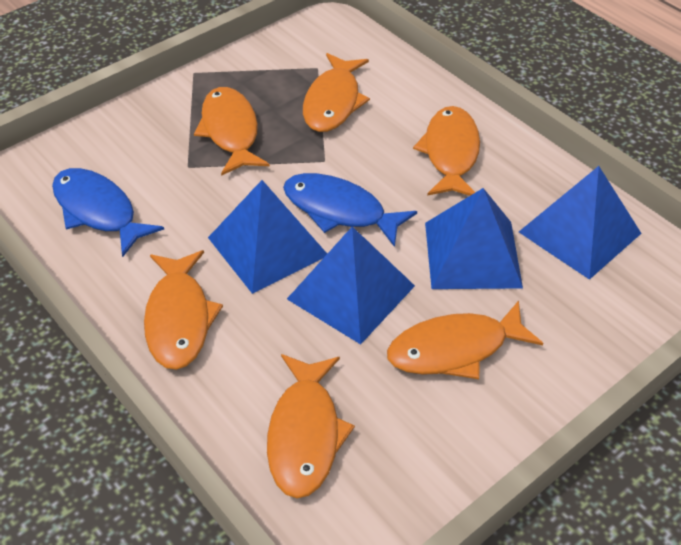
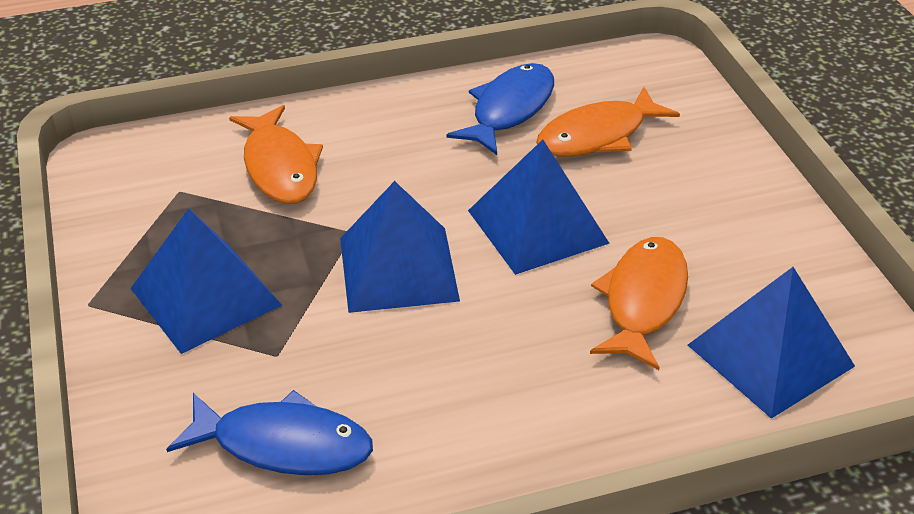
orange fish: [144,250,223,370] [194,87,270,176] [267,354,355,498] [303,53,370,132] [387,300,543,379] [413,106,480,196] = 6 -> [229,105,323,204] [536,87,680,157] [590,237,688,370] = 3

